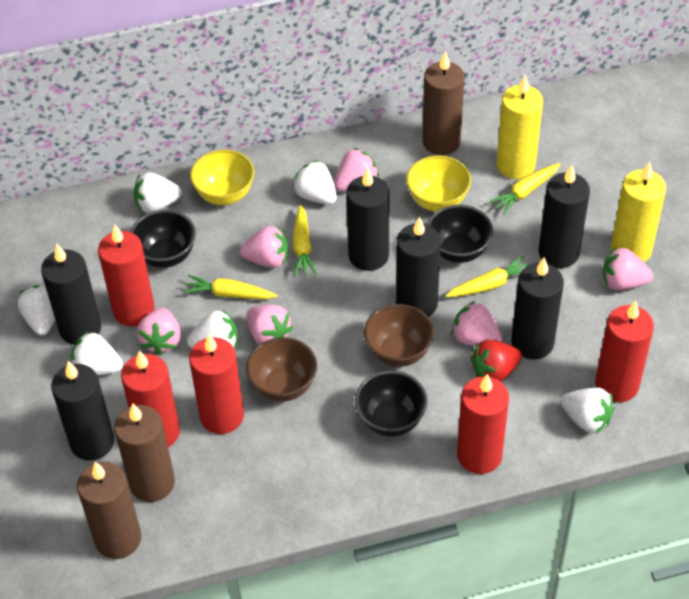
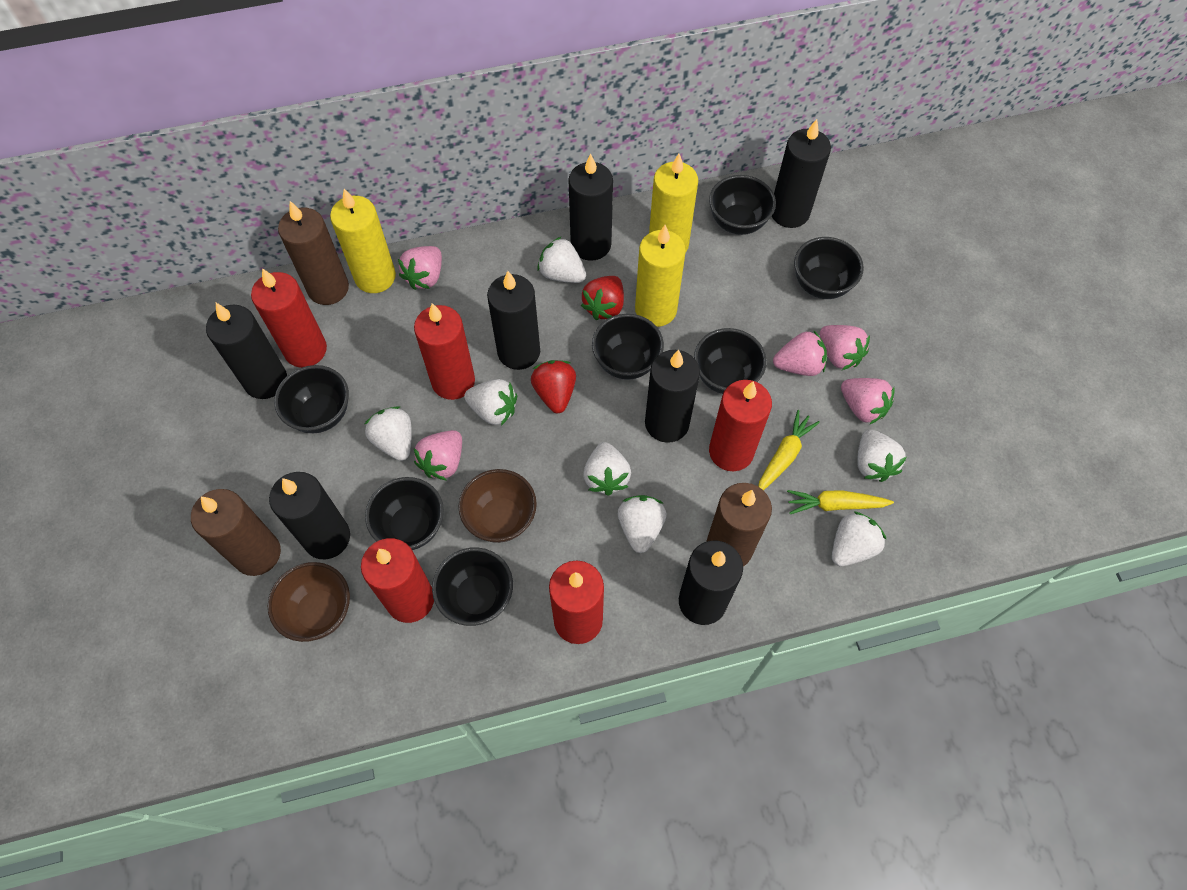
black bowl: [130,210,196,268] [355,370,428,437] [427,205,493,263] = 3 -> [274,365,349,433] [365,477,444,550] [432,547,513,626] [592,314,664,380] [694,328,767,394] [709,175,776,235] [794,237,864,299] = 7
black candle: [41,244,101,345] [51,361,114,461] [346,167,389,271] [396,217,441,317] [511,257,564,359] [539,165,590,268] = 6 -> [206,303,287,399] [269,472,350,559] [487,271,540,370] [568,154,613,261] [645,350,700,443] [679,541,743,625] [772,119,831,228] = 7
pink strawberry: [137,308,181,355] [240,226,289,268] [246,305,293,344] [334,148,379,191] [451,301,502,346] [603,247,653,290] = 6 -> [398,246,442,290] [414,430,462,480] [773,331,827,376] [820,325,870,370] [841,378,895,425] = 5
red strawberry: [471,340,522,382] = 1 -> [531,360,576,413] [581,276,624,320] = 2
white strawberry: [18,285,55,335] [71,331,123,376] [134,173,182,213] [187,310,238,350] [292,160,337,204] [561,388,614,433] = 6 -> [365,406,412,461] [464,379,517,426] [538,236,586,283] [583,442,631,496] [618,495,667,553] [832,511,887,566] [857,429,907,482] = 7
yellow bowl: [190,150,255,205] [406,155,471,211] = 2 -> none = 0
yellow candle: [496,76,543,179] [611,161,666,262] = 2 -> [330,189,396,293] [635,225,686,327] [649,154,698,252] = 3
yellow carrot: [183,275,277,299] [292,205,317,277] [446,256,529,297] [489,163,560,215] = 4 -> [758,410,820,490] [787,490,894,514] = 2

